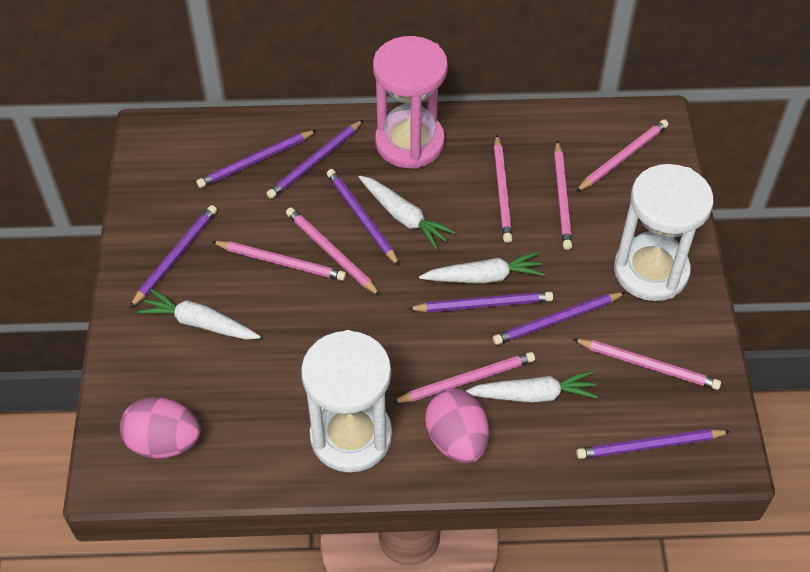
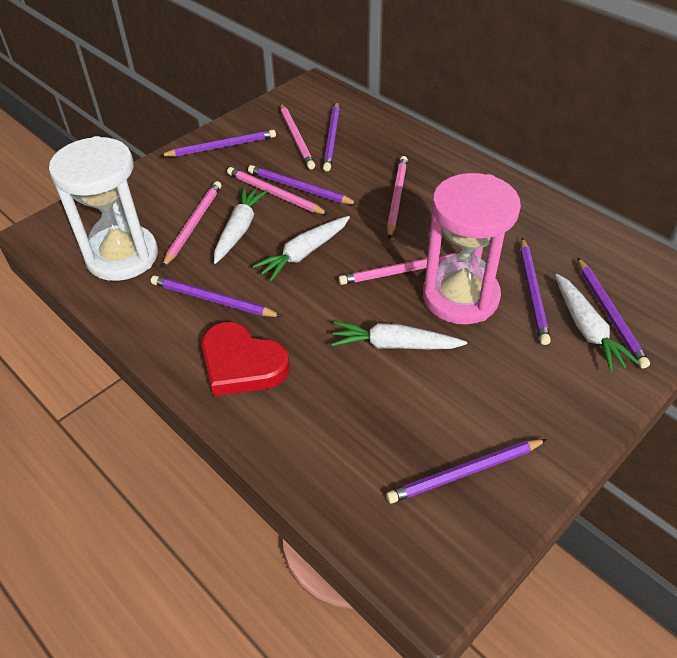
pink egg: [120,397,201,459] [425,389,489,463] = 2 -> none = 0
pink pencil: [211,241,346,281] [286,207,381,296] [392,352,535,403] [494,135,512,243] [554,141,572,250] [573,339,721,390] [576,119,668,192] = 7 -> [162,181,221,268] [227,167,329,215] [280,104,315,169] [338,252,459,285] [387,156,408,239] = 5
red heart: none = 0 -> [202,322,289,396] = 1
white hourglass: [301,330,392,473] [614,164,714,301] = 2 -> [49,136,158,281] = 1

